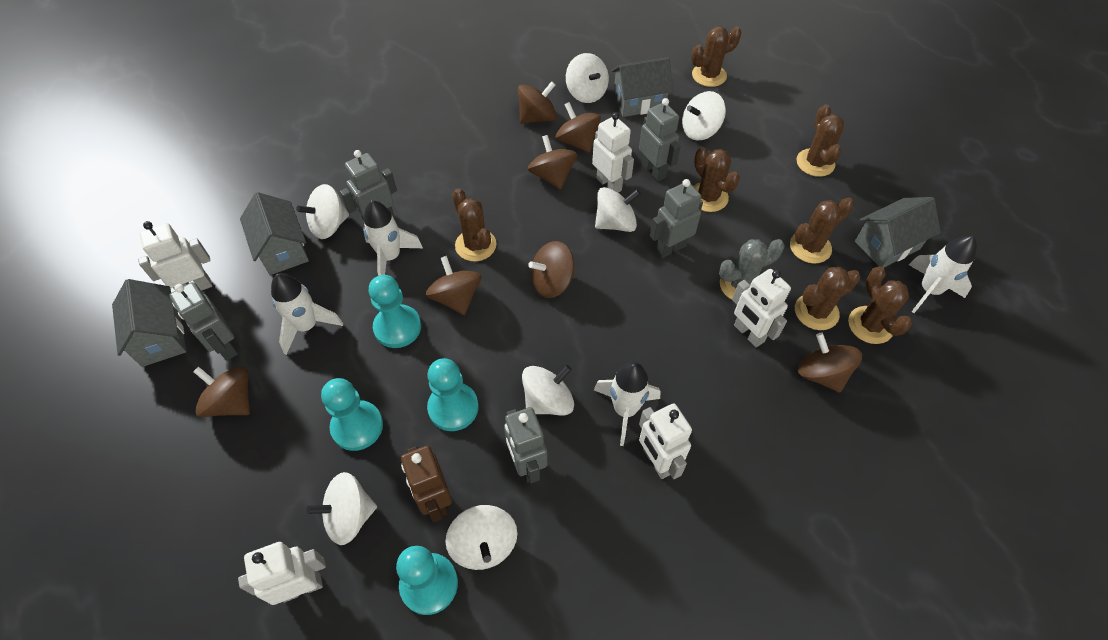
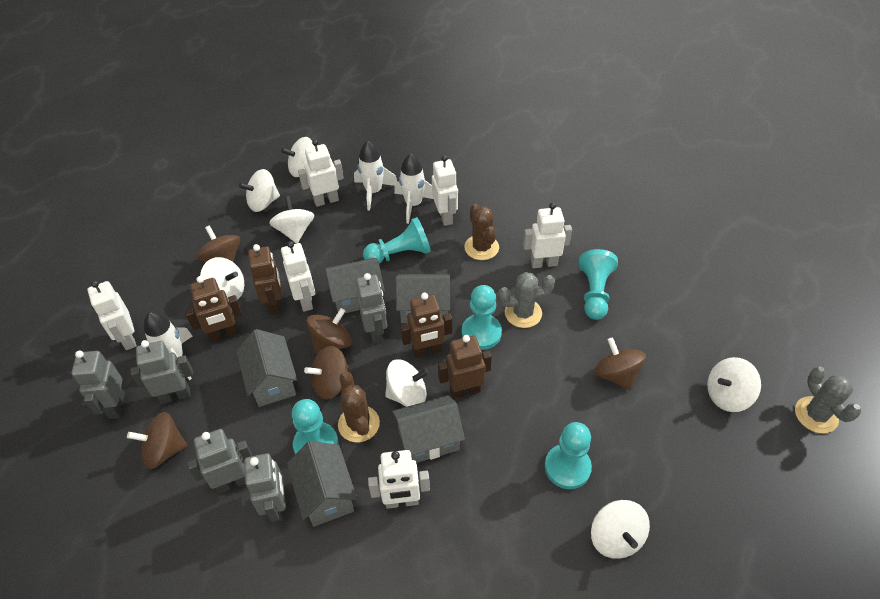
brown cactus: [452,188,496,262] [691,26,741,87] [693,147,740,212] [790,197,854,264] [795,267,860,330] [796,104,844,177] [848,266,912,344] = 7 -> [338,371,380,442] [464,203,499,260] = 2
brown robot: [401,446,452,523] = 1 -> [185,276,242,342] [248,244,282,315] [400,293,452,358] [438,335,492,399] = 4
brown spinning top: [193,367,250,417] [426,256,482,315] [518,81,557,124] [528,135,577,190] [528,241,574,298] [555,102,601,153] [798,333,862,393] = 7 -> [127,412,188,469] [197,225,240,262] [304,346,352,400] [307,308,352,354] [594,337,646,390] = 5
grey cactus: [719,239,784,300] = 1 -> [498,272,555,328] [795,366,861,433] = 2
grey house: [112,279,186,367] [240,192,309,275] [611,57,673,117] [855,197,941,268] = 4 -> [236,329,297,407] [287,441,358,527] [325,258,385,313] [392,395,465,463] [396,274,450,323] = 5
turquoise pawn: [321,378,383,451] [369,275,421,348] [396,546,458,615] [427,358,479,431] = 4 -> [292,399,338,454] [363,217,431,264] [462,285,502,350] [545,422,592,489] [578,249,618,320] = 5
white robot: [138,221,212,291] [238,542,326,605] [592,112,634,193] [639,403,692,479] [732,269,791,347] = 5 -> [88,281,137,350] [281,241,315,312] [298,140,344,207] [368,450,430,509] [432,155,458,226] [523,203,572,268] = 6
white rocket: [271,273,343,355] [363,200,423,276] [594,362,660,446] [909,236,977,313] = 4 -> [144,312,192,380] [354,141,397,211] [394,153,433,224] = 3

